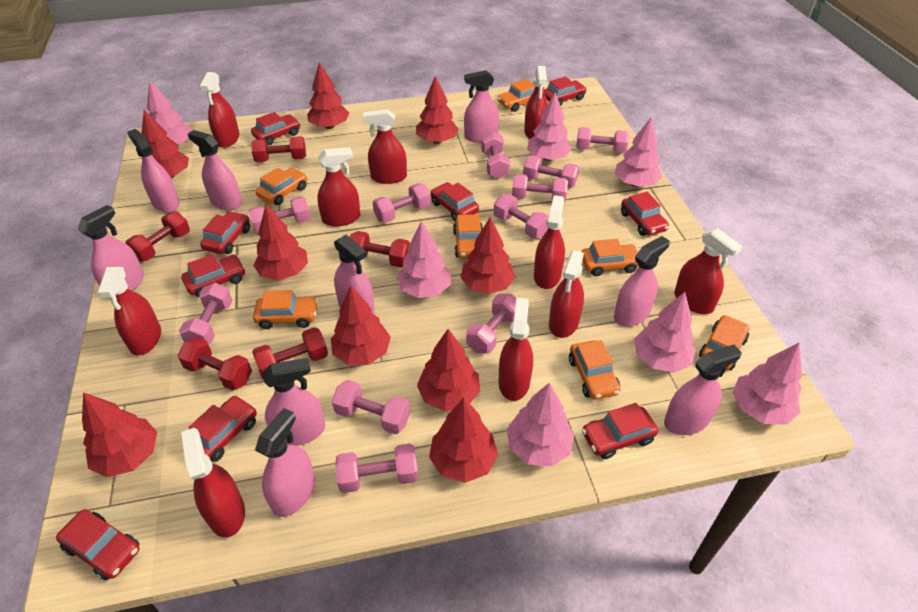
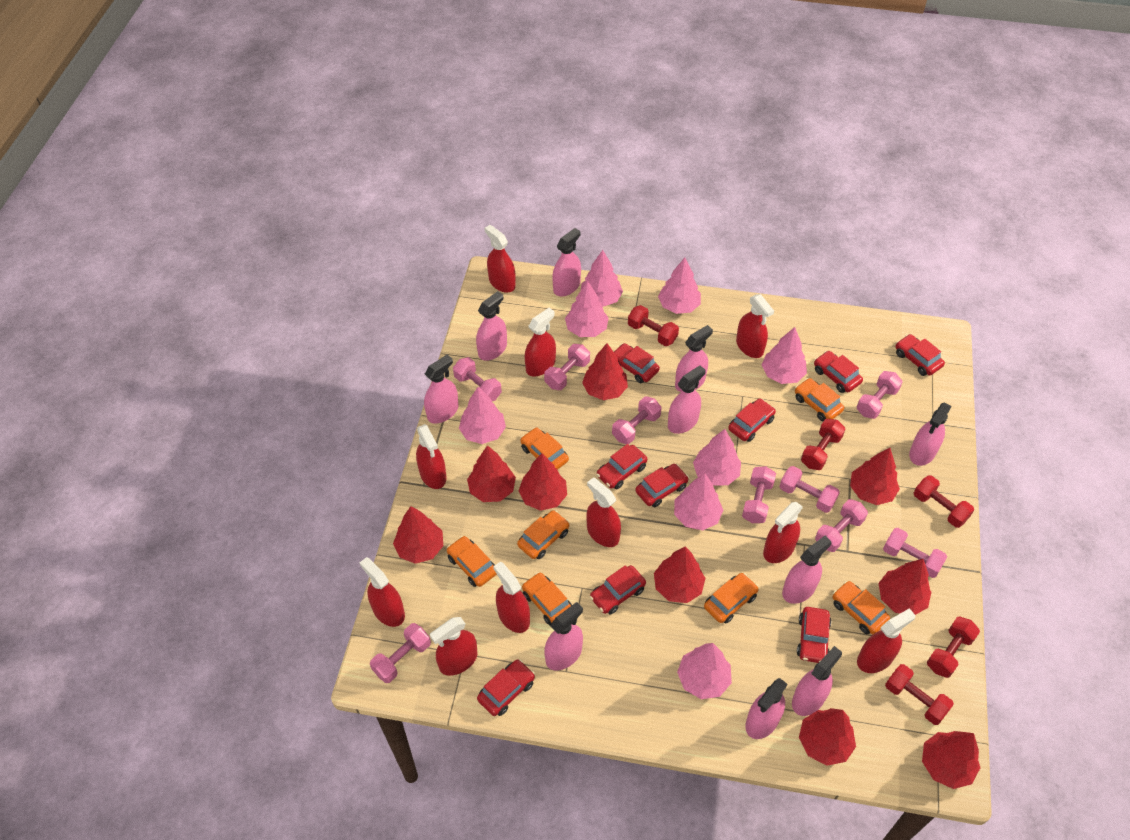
pink dumbbell: [179,283,233,345] [249,197,311,233] [332,380,410,434] [335,444,418,493] [372,183,431,223] [466,294,516,354] [481,132,510,179] [494,194,548,238] [512,174,568,202] [523,155,579,188] [576,127,629,153] = 11 -> [370,623,431,683] [453,357,502,401] [544,344,590,390] [612,397,662,444] [742,466,776,523] [779,466,840,513] [815,499,868,552] [857,371,903,419] [883,528,947,578] = 9
pink spray bottle: [78,205,144,298] [127,129,180,213] [188,130,242,210] [255,408,315,517] [262,358,325,446] [334,235,375,314] [464,70,499,143] [614,236,670,327] [664,345,742,435] = 9 -> [424,354,459,424] [476,291,507,361] [544,602,583,671] [552,228,581,296] [668,365,706,434] [675,325,713,392] [745,678,788,739] [782,536,832,604] [792,646,842,716] [909,403,952,466] = 10
pink tree: [147,80,191,146] [397,221,451,298] [507,383,574,466] [527,92,572,161] [615,117,662,187] [634,292,696,373] [733,343,802,425] = 7 -> [459,387,506,444] [565,281,609,337] [581,250,623,307] [658,258,701,314] [674,473,723,530] [677,643,732,699] [693,429,741,486] [762,327,807,384] = 8

